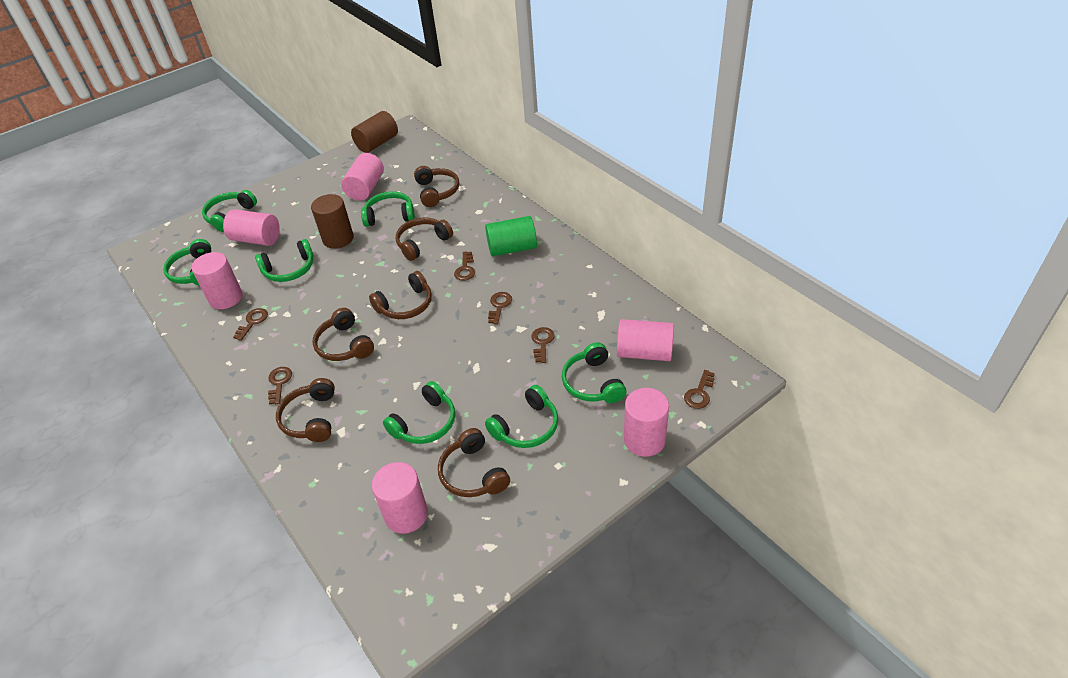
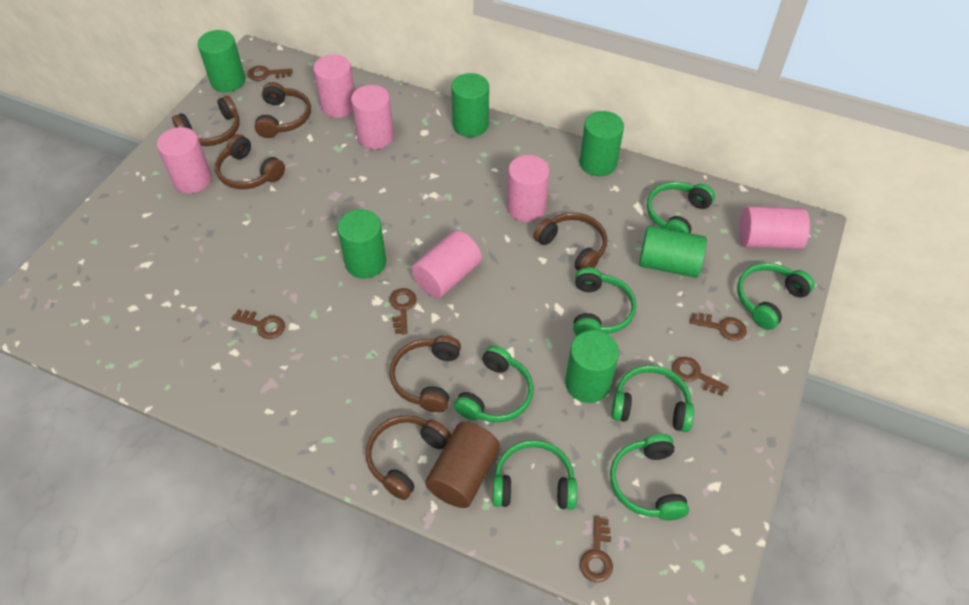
brown cylinder: [311,194,354,249] [351,111,398,153] = 2 -> [425,422,500,508] = 1
green cylinder: [485,216,537,256] = 1 -> [198,30,245,92] [337,209,386,278] [451,73,489,137] [565,330,619,403] [579,111,624,176] [639,226,707,278] = 6

